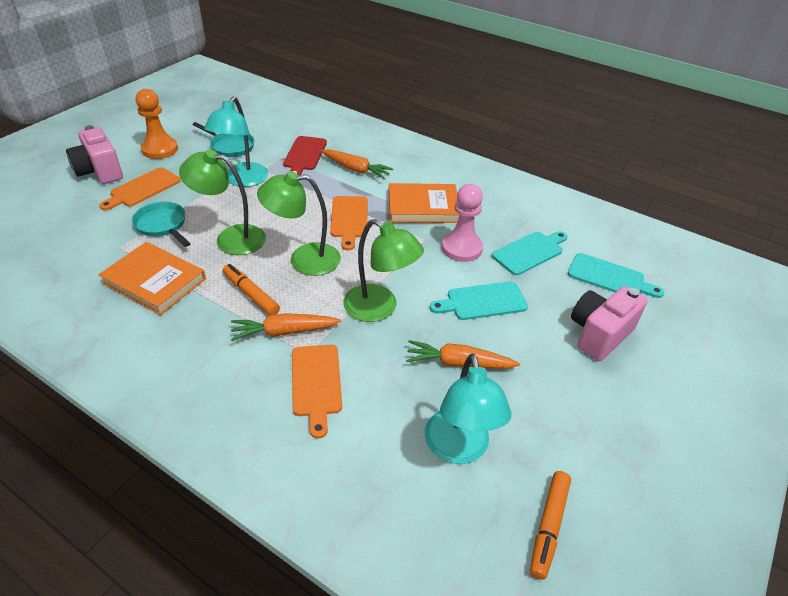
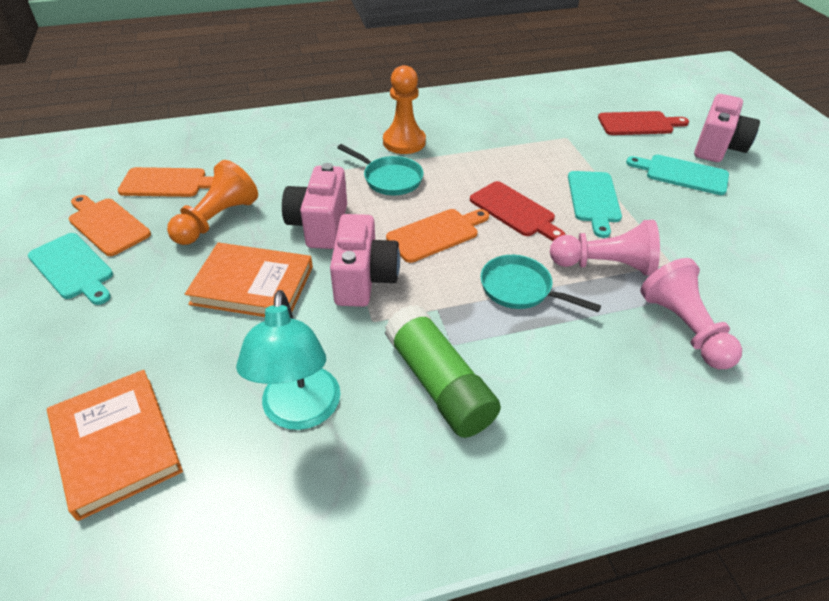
green glue stick: none = 0 -> [385,305,501,438] = 1
green lamp: [179,149,266,255] [257,171,341,276] [343,219,424,322] = 3 -> none = 0
orange carrot: [231,313,341,341] [321,149,393,179] [406,340,520,369] = 3 -> none = 0
orange marker: [223,264,280,315] [530,471,571,580] = 2 -> none = 0
orange pawn: [136,89,178,159] = 1 -> [167,160,258,245] [383,65,426,154] = 2
pink camera: [66,125,123,184] [571,286,648,361] = 2 -> [282,163,347,249] [330,214,400,307] [694,94,760,162] = 3
pink pawn: [442,184,483,262] = 1 -> [550,220,660,275] [640,258,742,369] = 2
red cutting board: [283,136,327,175] = 1 -> [470,181,566,241] [598,111,689,135] = 2
turquoise lamp: [204,96,268,187] [425,353,511,464] = 2 -> [236,290,340,430] = 1

